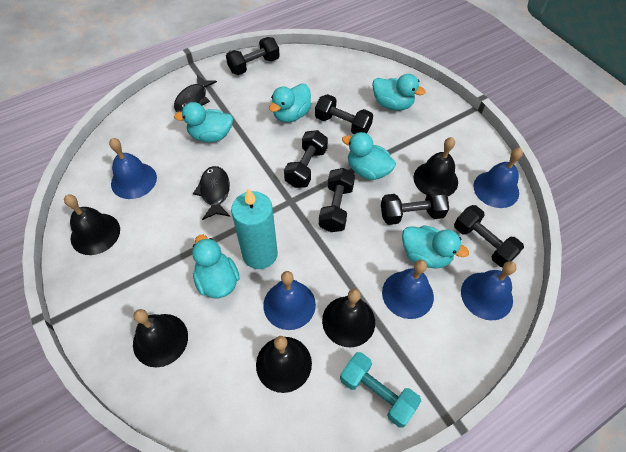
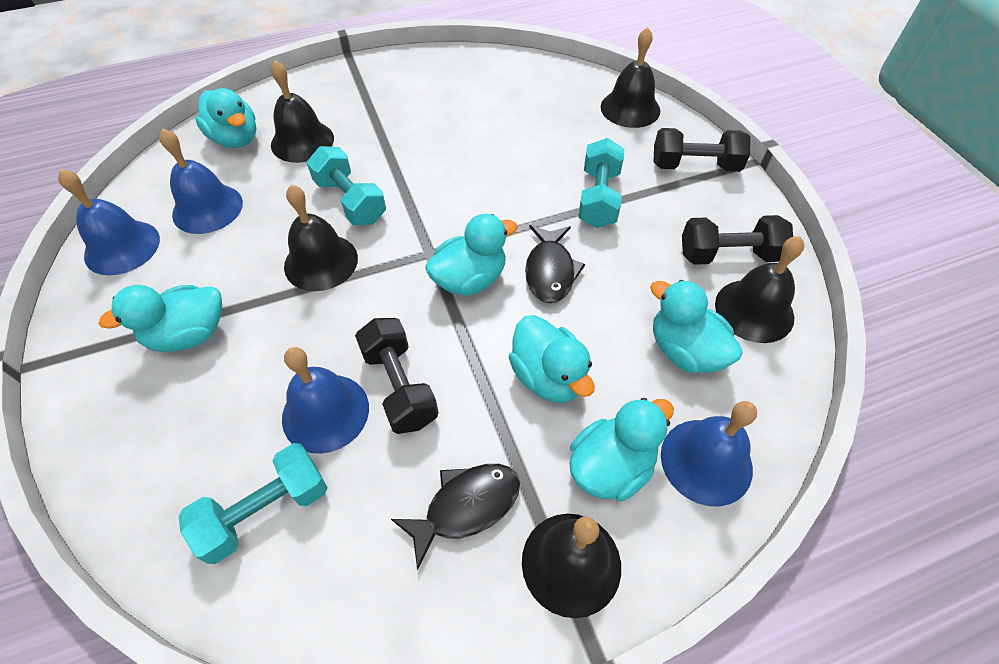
black dumbbell: [226,37,280,75] [284,130,328,188] [315,94,373,134] [319,168,355,232] [381,188,449,225] [454,205,524,267] = 6 -> [355,318,439,434] [654,128,751,172] [682,215,793,265] = 3
blue bell: [109,138,157,199] [263,271,316,330] [382,260,434,319] [461,261,517,320] [473,148,523,208] = 5 -> [58,169,160,275] [159,128,243,234] [282,347,369,454] [661,401,757,507] = 4
turquoise candle: [231,188,278,269] = 1 -> none = 0
turquoise dumbbell: [340,352,421,428] = 1 -> [179,443,328,564] [307,146,386,225] [578,138,624,228] = 3

